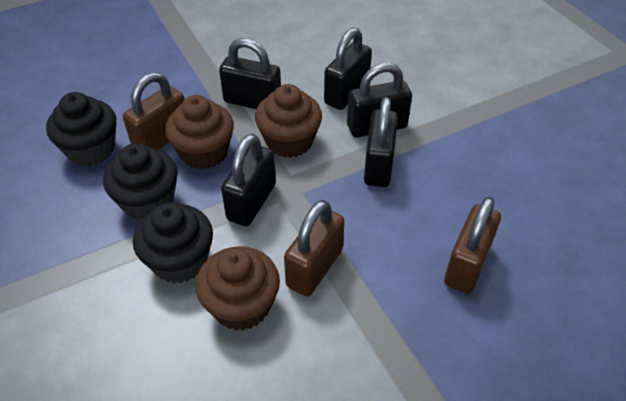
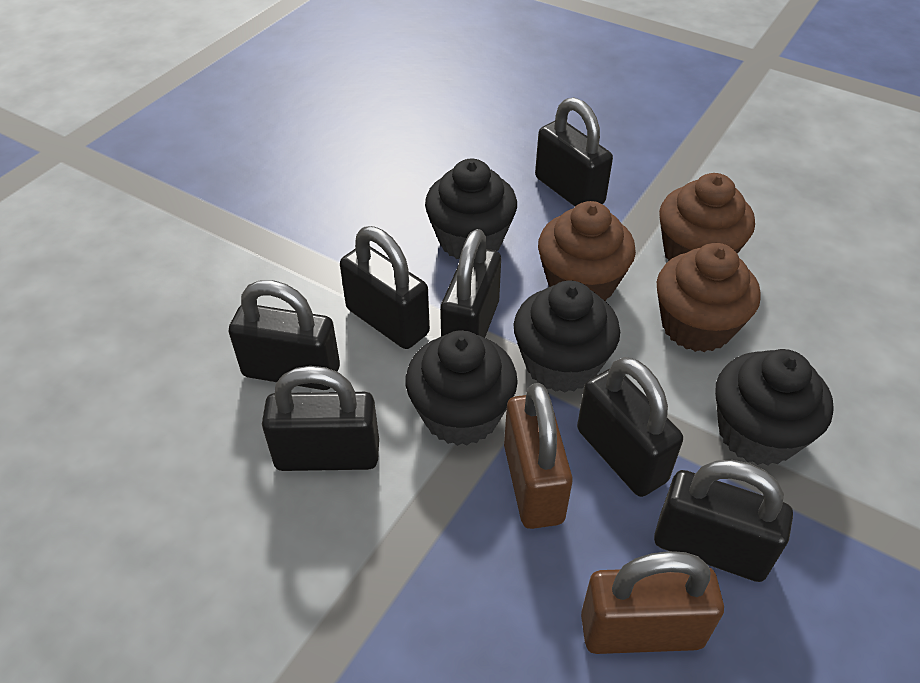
black cupcake: [46,92,116,166] [103,144,178,220] [133,203,213,283] = 3 -> [406,330,518,446] [425,159,517,259] [514,281,620,392] [715,349,834,466] = 4
black padlock: [219,38,281,109] [221,134,276,226] [324,27,372,110] [347,63,412,138] [364,97,398,187] = 5 -> [229,280,340,390] [262,366,379,471] [340,226,430,349] [440,229,501,338] [535,97,613,206] [577,357,683,497] [654,460,793,582] = 7
brown padlock: [123,72,185,150] [284,200,345,297] [444,197,501,294] = 3 -> [504,383,573,529] [581,551,724,654] = 2

